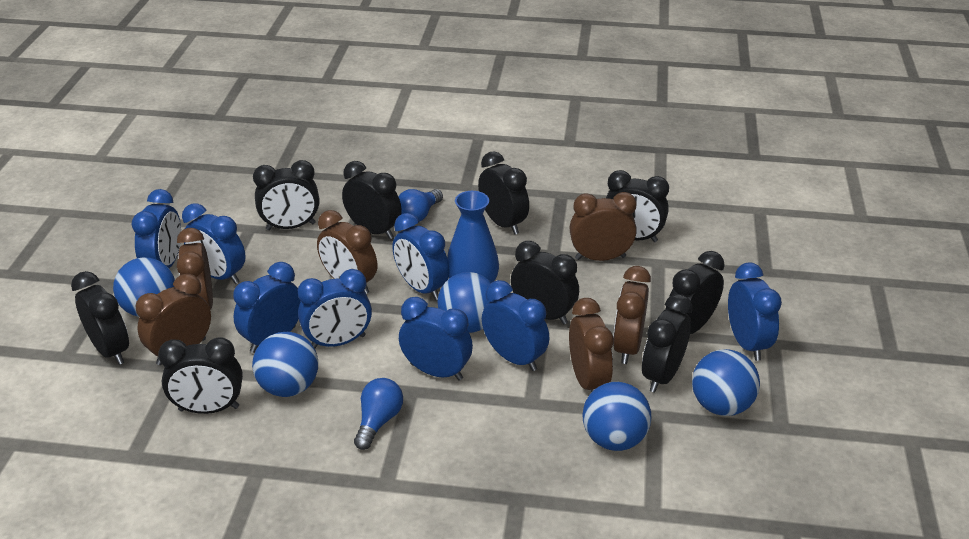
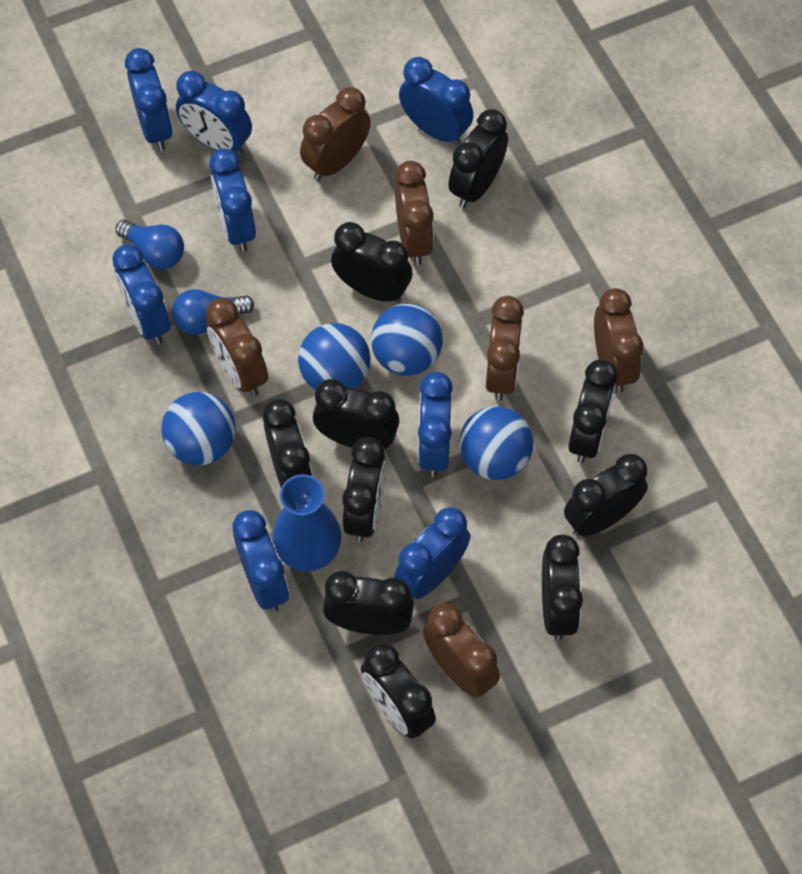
black clock: [71,271,129,365] [158,337,243,414] [253,160,319,230] [342,161,402,239] [478,151,529,235] [511,241,579,324] [606,170,669,242] [642,294,693,393] [666,251,725,334] = 9 -> [263,399,313,487] [313,379,400,449] [323,571,414,635] [331,222,413,303] [342,437,386,542] [361,643,436,738] [448,109,508,208] [542,534,583,640] [564,454,648,536] [568,359,618,463] = 10
blue ball: [113,257,175,317] [252,332,318,397] [438,272,491,333] [582,382,651,451] [692,349,760,416] = 5 -> [161,392,236,465] [298,323,371,390] [371,304,443,376] [459,406,533,480] = 4

